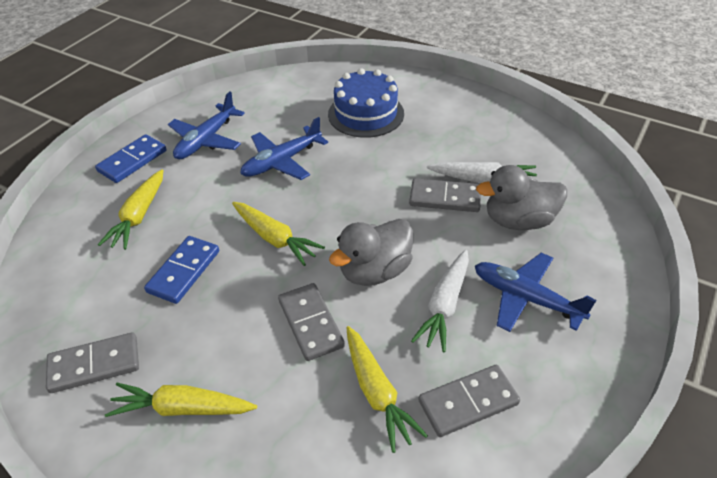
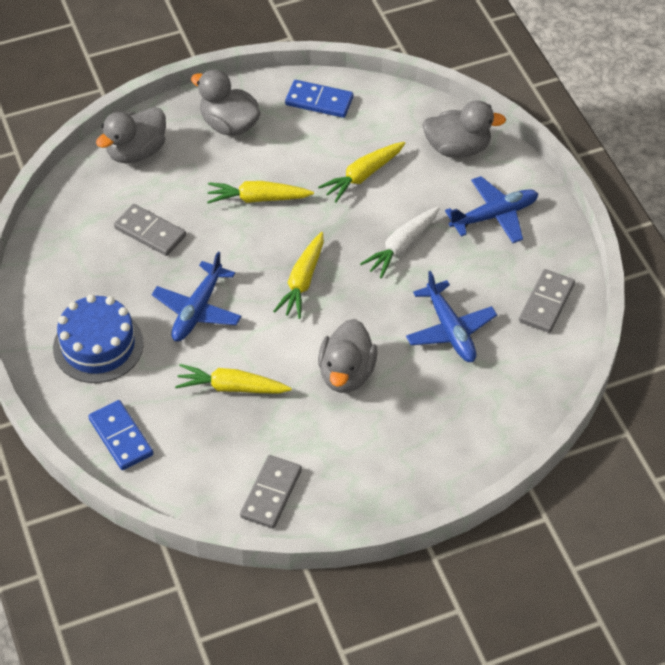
grey domino: [46,332,139,393] [278,283,345,361] [409,178,481,212] [418,365,520,437] = 4 -> [114,204,186,256] [240,455,302,529] [519,269,575,333] = 3
grey duck: [329,219,413,286] [476,165,567,230] = 2 -> [96,107,166,164] [191,69,260,136] [318,319,378,393] [422,100,506,158] = 4
white carrot: [411,250,469,352] [427,162,537,183] = 2 -> [360,206,440,278] = 1

